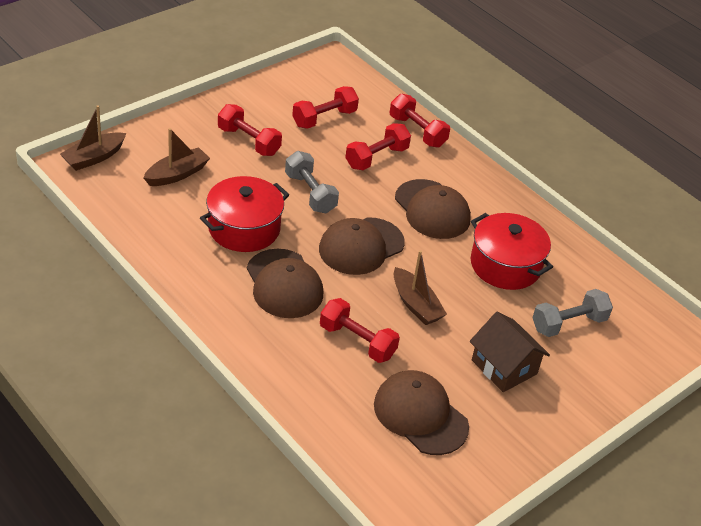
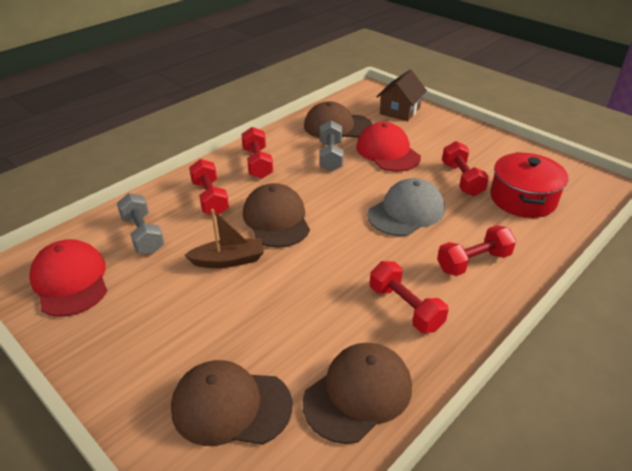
brown boat: [60,105,126,171] [143,128,210,186] [394,250,447,325] = 3 -> [184,209,264,268] = 1
grey cap: none = 0 -> [367,178,445,236] = 1
red cap: none = 0 -> [29,239,107,317] [356,122,421,172] = 2
red pot: [200,176,289,252] [471,213,553,290] = 2 -> [490,152,568,218] = 1

